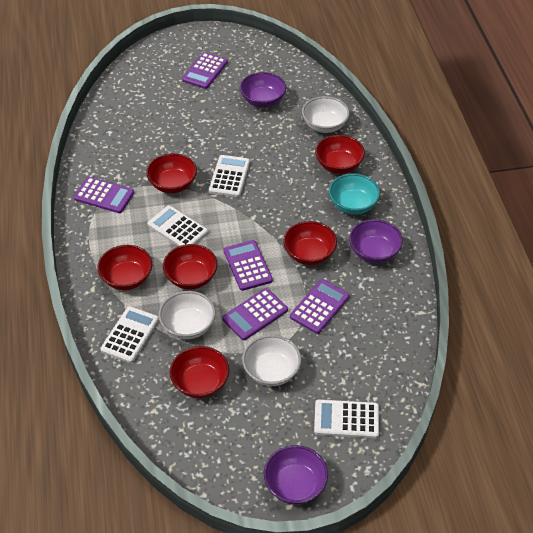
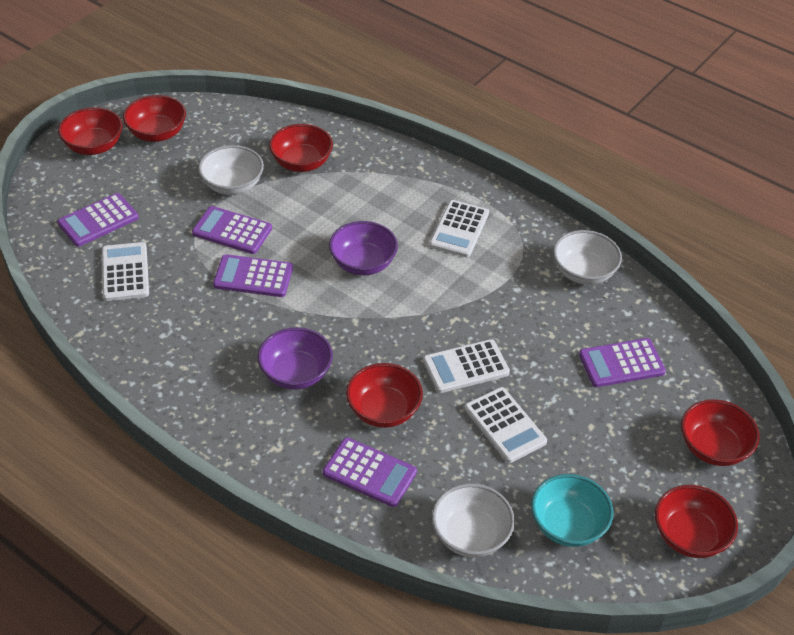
purple bowl: [240,72,286,107] [264,445,328,505] [349,219,403,263] = 3 -> [258,327,333,390] [329,221,398,275] = 2

